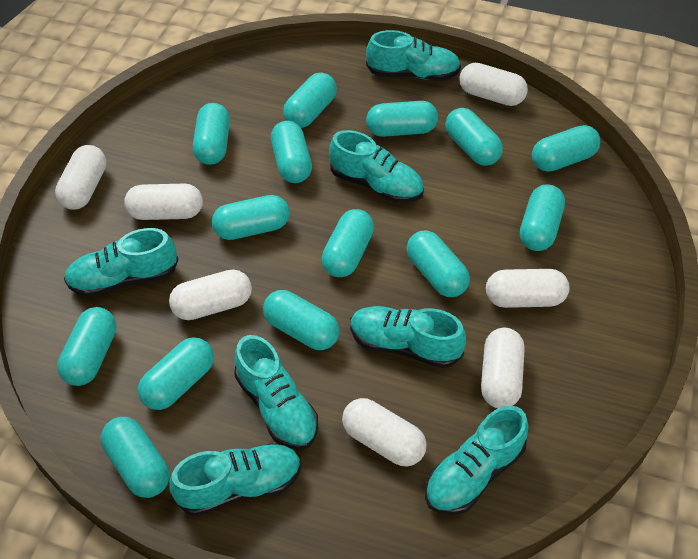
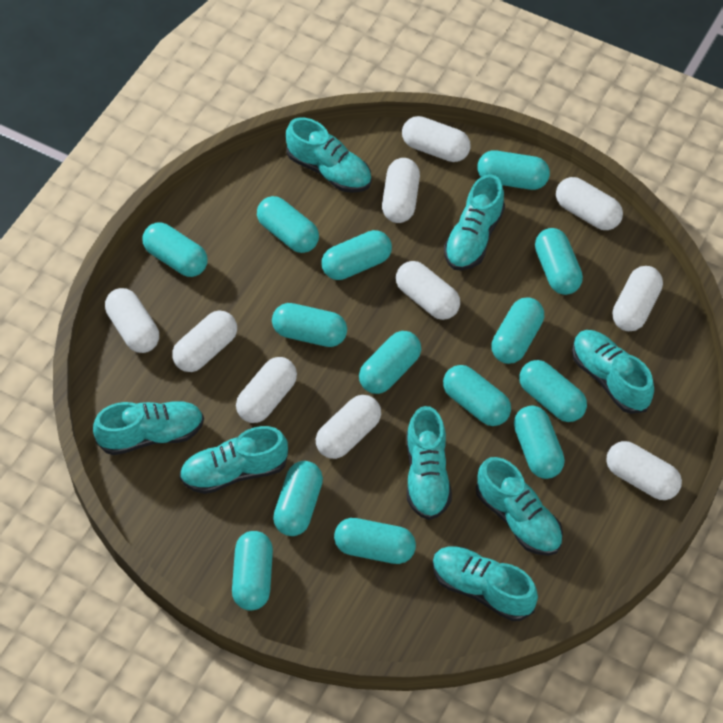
turquoise shoe: [64,228,178,297] [169,443,302,516] [234,335,318,450] [329,130,424,203] [350,306,466,368] [366,30,461,81] [425,406,528,515] = 7 -> [93,401,204,455] [179,426,288,494] [286,118,371,193] [406,406,452,520] [432,546,538,621] [444,174,505,270] [476,457,563,556] [572,330,654,414] = 8
white capsule: [55,145,106,210] [124,184,203,220] [169,269,252,320] [342,398,427,467] [459,63,528,106] [481,328,525,408] [486,269,570,308] = 7 -> [105,288,159,353] [172,311,237,372] [236,357,297,423] [316,395,381,459] [382,158,420,223] [396,261,460,320] [402,116,471,162] [556,177,623,230] [606,441,682,500] [612,266,663,331] = 10

